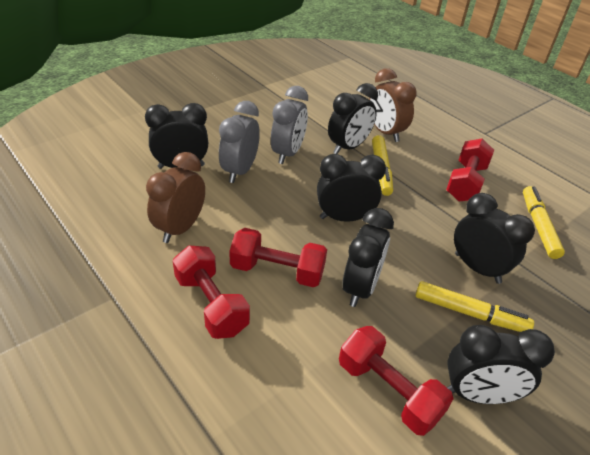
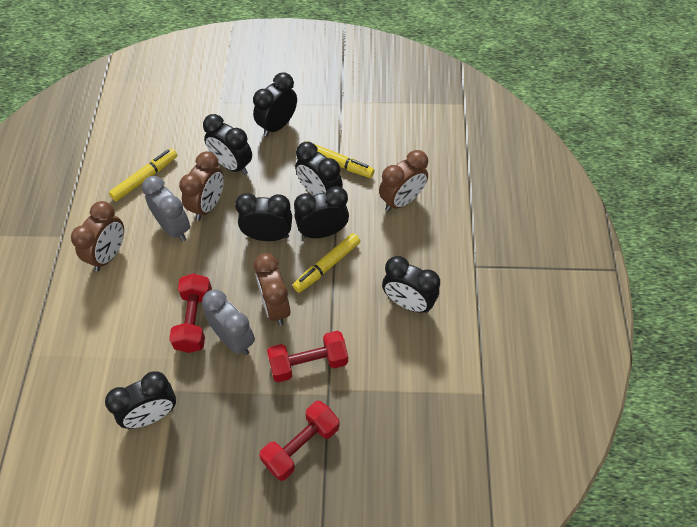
black clock: [145,103,208,169] [317,154,386,222] [328,83,378,154] [342,208,394,307] [447,325,555,404] [454,193,535,284] = 6 -> [105,371,176,429] [203,114,252,175] [235,193,292,241] [253,72,297,137] [294,186,349,238] [295,142,343,195] [382,256,440,313] = 7
brown clock: [146,152,205,243] [369,68,417,142] = 2 -> [71,201,124,271] [179,151,224,221] [254,253,290,325] [379,150,428,211] = 4
red dumbbell: [173,245,250,339] [229,228,327,287] [339,326,454,436] [446,139,494,202] = 4 -> [169,273,212,353] [259,401,339,481] [267,331,348,382] = 3

